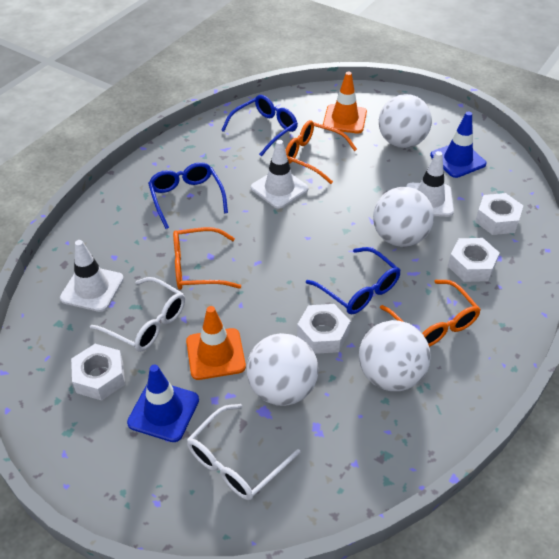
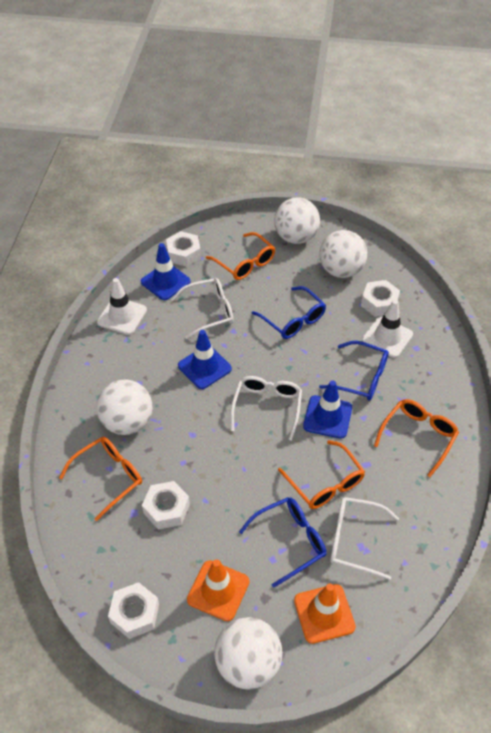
blue traffic cone: [127,365,199,442] [430,111,487,178] = 2 -> [141,243,191,300] [178,330,232,389] [303,380,352,439] = 3
orange glasses: [173,227,241,290] [285,120,357,184] [380,280,481,347] = 3 -> [59,437,142,521] [206,232,275,280] [278,440,365,509] [374,399,459,477] = 4
white glasses: [90,277,185,352] [187,404,300,500] = 2 -> [171,278,234,339] [230,376,302,441] [330,497,399,580] = 3
white traffic cone: [60,240,124,312] [251,140,309,209] [406,151,454,217] = 3 -> [97,278,147,335] [362,299,413,358] = 2

